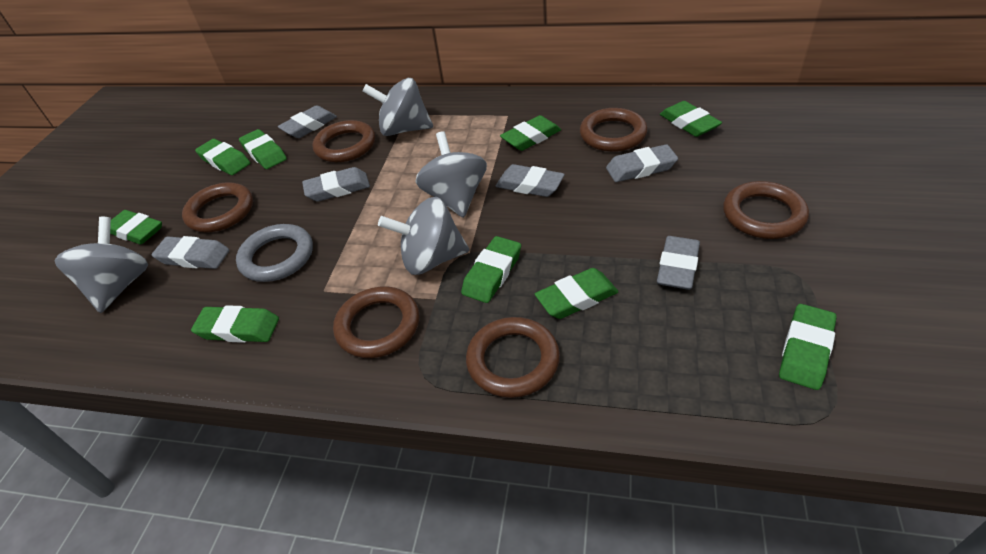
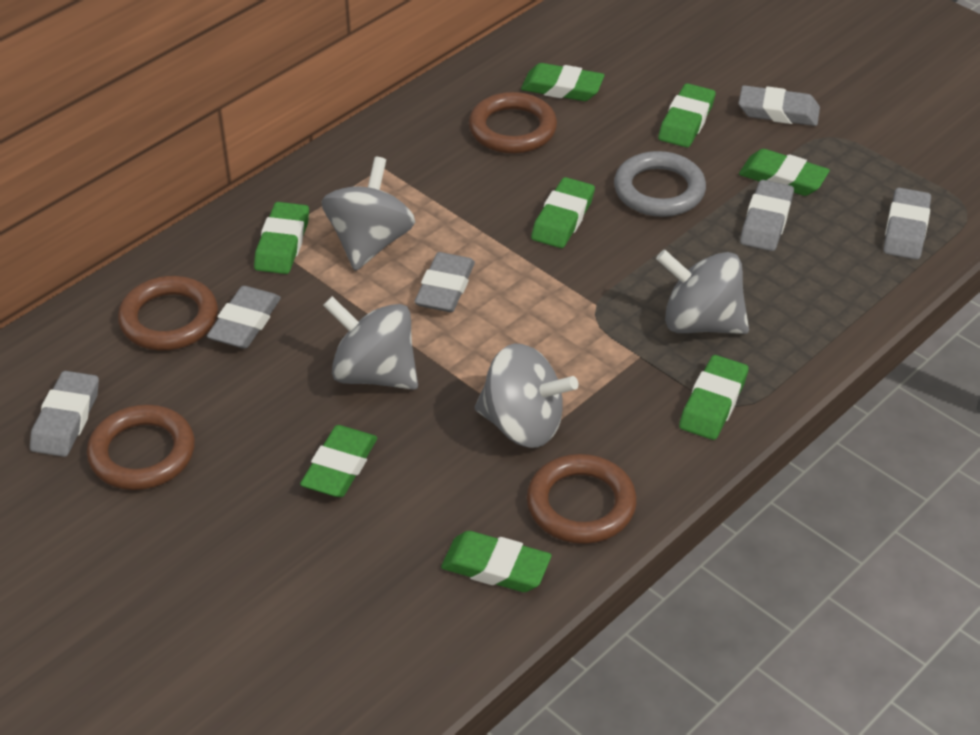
brown ring: [182,182,253,233] [312,120,375,163] [333,287,420,358] [466,317,560,398] [580,108,648,152] [723,181,809,239] = 6 -> [87,405,195,490] [118,276,218,350] [469,92,557,154] [527,454,637,544] = 4
green eraser: [110,210,162,245] [191,305,279,343] [195,139,250,175] [239,129,287,169] [461,236,521,303] [500,115,561,151] [535,268,618,319] [660,101,722,137] [779,304,837,390] = 9 -> [254,202,309,274] [300,425,377,497] [441,531,552,592] [521,63,605,101] [531,177,595,248] [658,83,716,147] [679,355,749,440] [739,149,830,196] = 8

